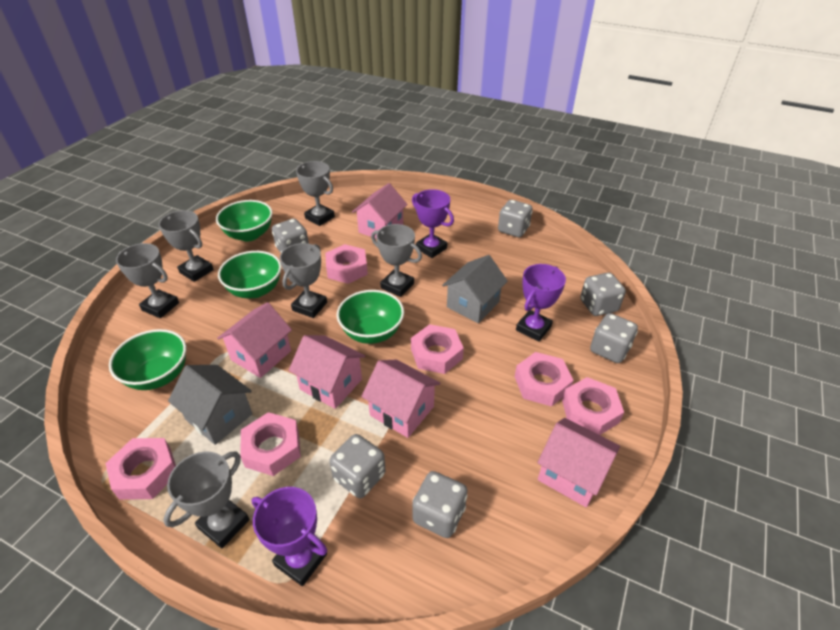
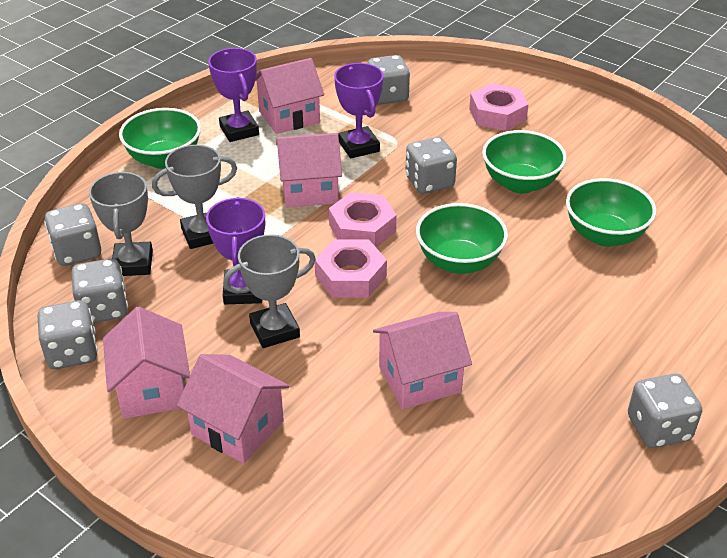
grey house: [168,365,252,445] [442,255,508,323] = 2 -> none = 0
grey trophy: [116,243,179,318] [159,210,214,282] [163,451,249,548] [280,243,327,318] [296,161,335,226] [371,224,422,297] = 6 -> [89,171,153,276] [152,145,237,249] [223,234,316,348] = 3
pink nut: [106,438,176,500] [240,412,301,476] [325,244,368,284] [411,324,464,374] [515,352,574,406] [562,377,624,435] = 6 -> [315,239,387,298] [329,192,397,247] [469,83,529,131] = 3

